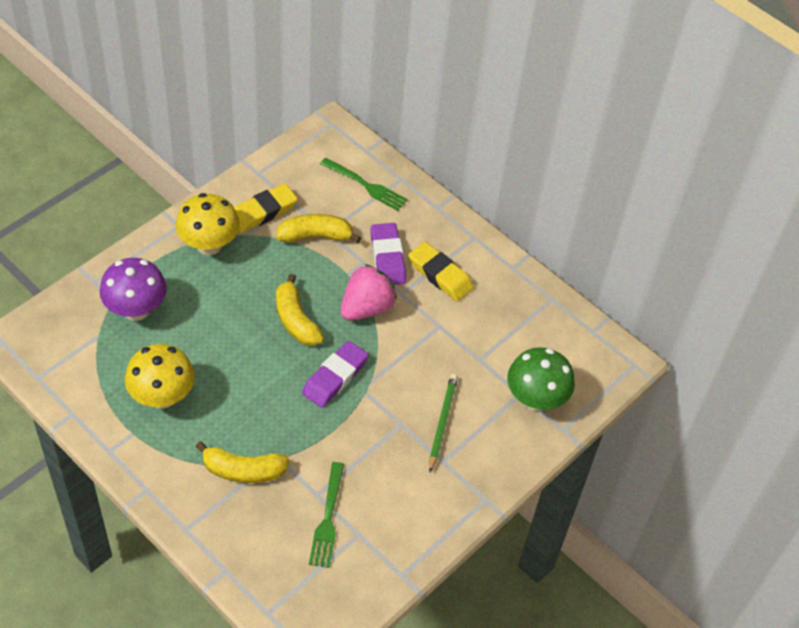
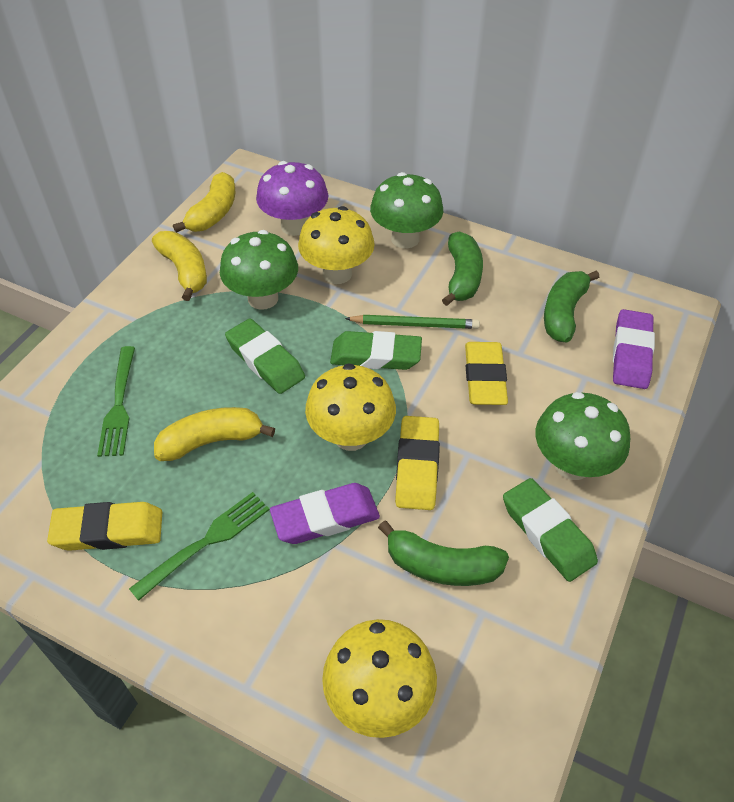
green banana: none = 0 -> [378,521,509,586] [442,231,483,306] [544,271,599,342] = 3
green eraser: none = 0 -> [225,319,305,394] [330,331,422,370] [503,478,598,582] = 3
green mushroom: [507,347,575,411] = 1 -> [220,230,298,310] [370,172,443,248] [536,392,630,480] = 3
pink strawberry: [341,264,397,321] = 1 -> none = 0
yellow eraser: [234,183,298,233] [408,242,474,301] = 2 -> [47,502,162,551] [395,416,440,510] [465,342,508,405] = 3
yellow mushroom: [125,344,195,409] [176,193,240,255] = 2 -> [298,206,375,284] [305,363,396,451] [322,619,437,738] = 3

